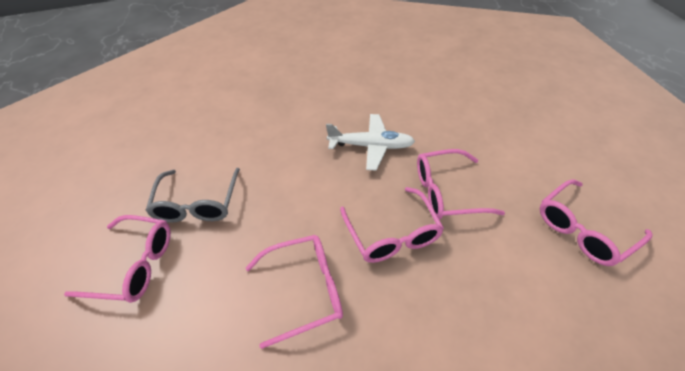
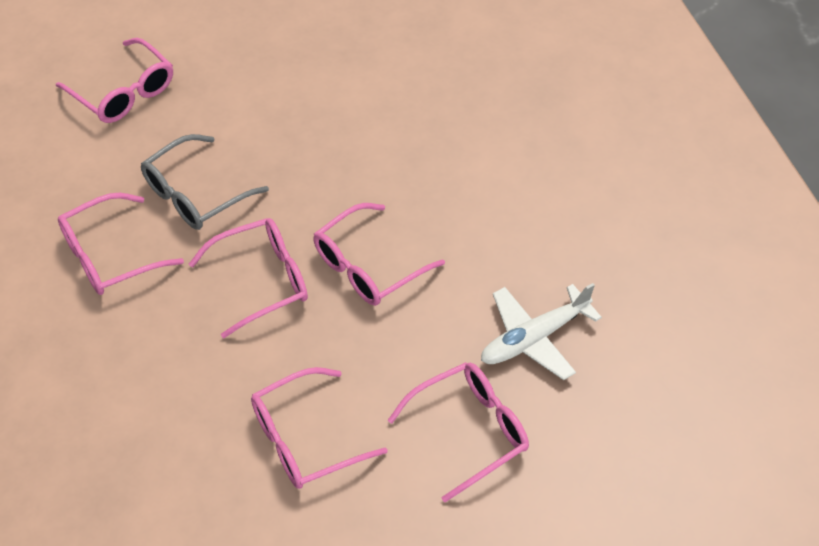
pink glasses: [64,215,171,303] [246,235,343,349] [340,187,444,263] [417,149,505,220] [540,179,652,266] = 5 -> [56,38,173,123] [58,193,184,295] [189,218,308,338] [251,367,388,489] [313,203,445,306] [387,362,529,502] = 6

